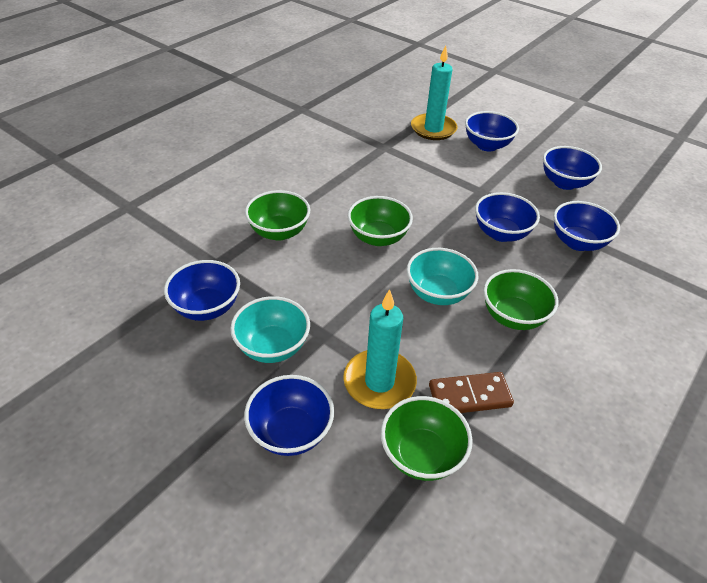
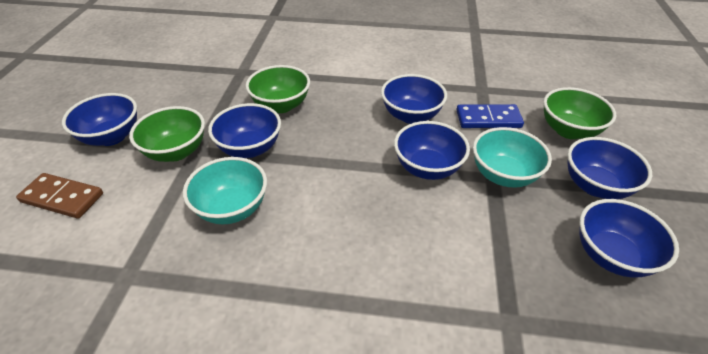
blue domino: none = 0 -> [456,104,524,128] = 1
green bowl: [245,190,310,241] [348,196,413,246] [381,396,473,481] [483,269,558,330] = 4 -> [129,106,205,162] [246,65,310,113] [543,87,616,139] = 3
turquoise candle: [343,289,417,409] [411,45,458,140] = 2 -> none = 0

